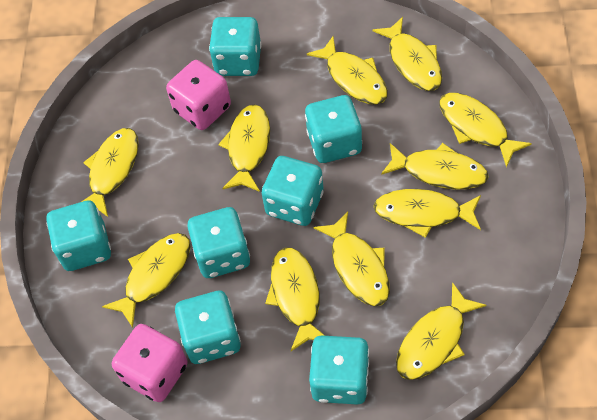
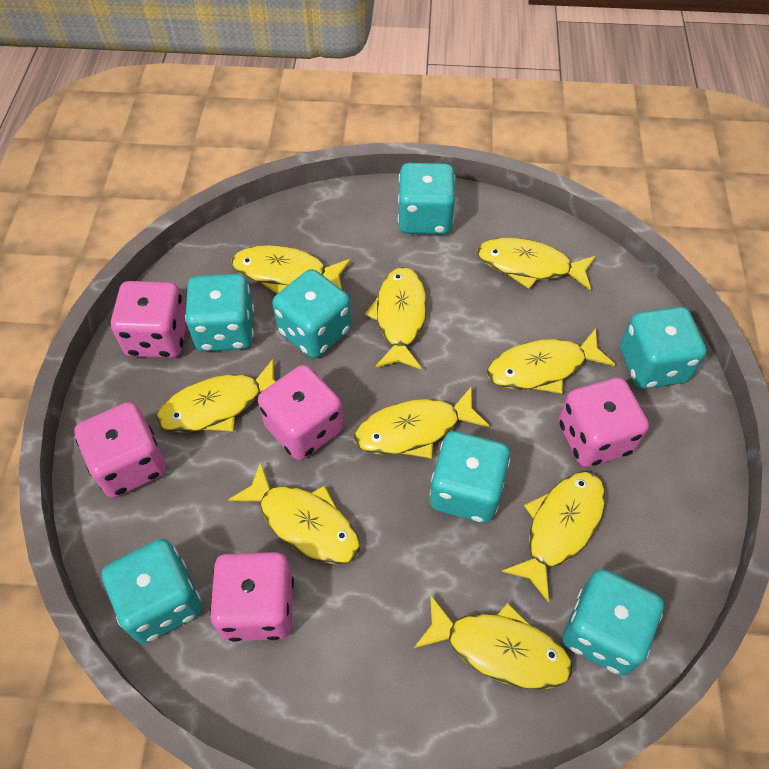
pink dice: [112,324,188,402] [166,60,231,130] = 2 -> [74,402,166,498] [111,281,187,358] [210,552,294,642] [258,365,343,460] [558,378,649,467] = 5
yellow fish: [81,128,139,217] [102,233,190,328] [218,104,270,192] [265,248,325,351] [307,36,388,104] [314,212,390,306] [372,17,442,91] [373,189,481,238] [381,143,489,189] [396,282,486,380] [439,93,532,168] = 11 -> [156,358,276,432] [228,462,360,564] [232,245,351,294] [354,386,489,459] [365,267,427,370] [414,595,573,690] [477,238,596,290] [487,328,615,394] [501,471,605,602] = 9

